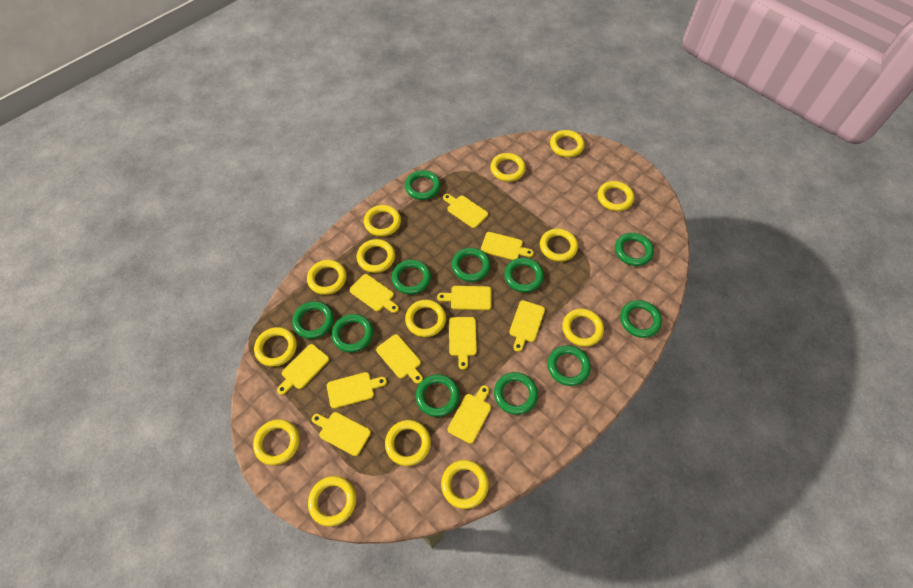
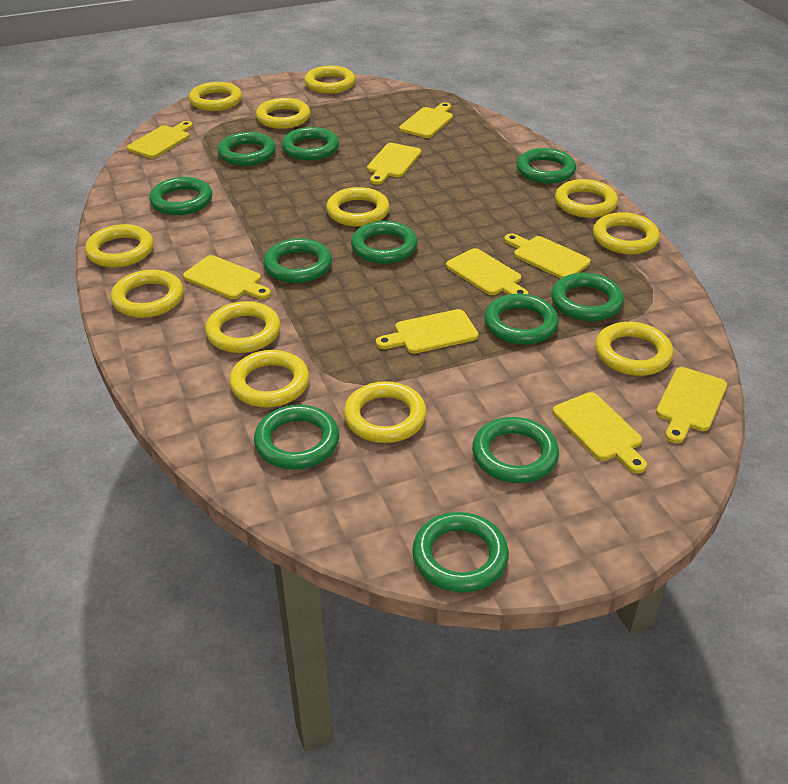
yellow cutting board: [277,344,329,395] [312,412,371,456] [327,372,387,409] [350,274,399,313] [376,334,423,384] [437,286,492,310] [443,194,488,228] [448,385,491,444] [449,317,477,370] [481,232,534,260] [509,300,545,352] = 11 -> [127,121,193,158] [183,255,271,299] [367,143,421,185] [376,309,479,354] [399,102,453,138] [446,248,529,295] [504,233,591,279] [553,392,647,473] [656,367,727,444] = 9
yellow ring: [253,419,300,465] [254,327,297,367] [307,260,347,295] [308,476,356,526] [357,239,395,273] [364,205,401,236] [385,420,431,466] [405,300,446,337] [441,460,489,509] [490,153,526,182] [540,228,578,262] [550,130,585,157] [562,309,604,347] [598,181,634,211] = 14 -> [85,224,153,268] [111,270,184,318] [189,82,242,111] [205,301,281,353] [229,350,309,407] [256,98,310,129] [304,66,355,94] [326,187,390,227] [344,381,427,443] [555,179,618,218] [593,212,660,254] [595,322,673,376] = 12

